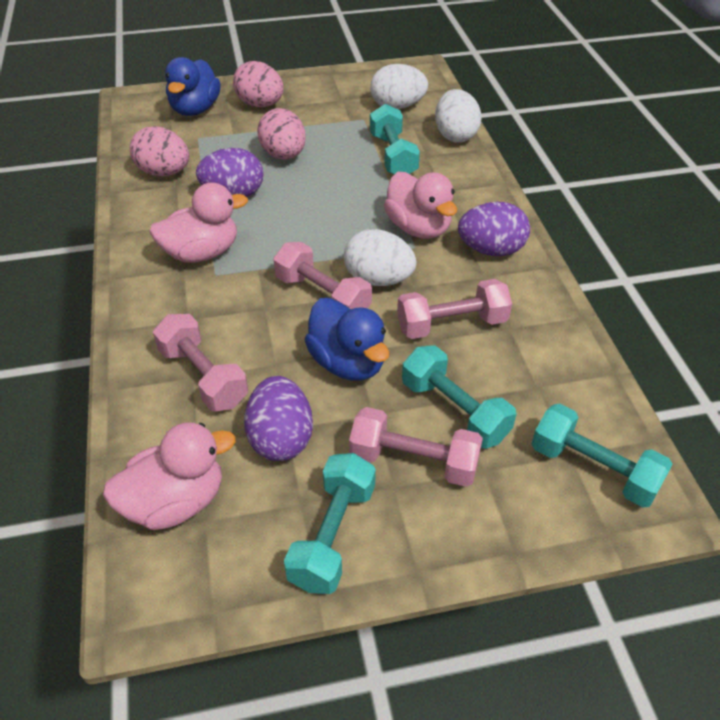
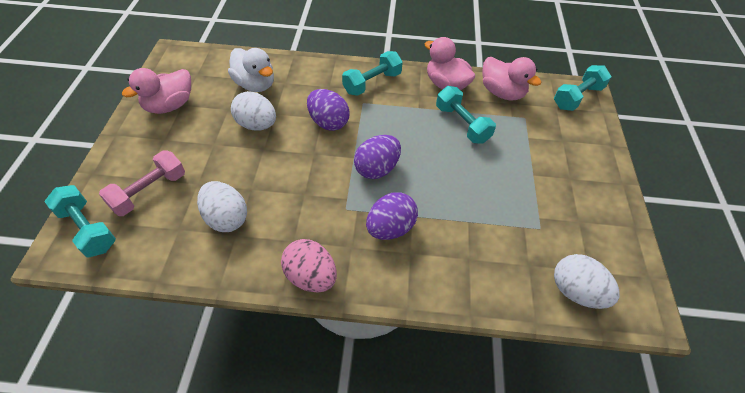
blue duck: [165,57,221,116] [304,298,389,381] = 2 -> none = 0
pink dumbbell: [153,314,248,411] [274,242,372,309] [349,407,483,487] [397,279,512,339] = 4 -> [99,150,185,216] = 1
pink egg: [130,126,189,176] [233,61,284,107] [257,108,306,160] = 3 -> [281,239,337,293] = 1
white duck: none = 0 -> [228,48,274,92] = 1

